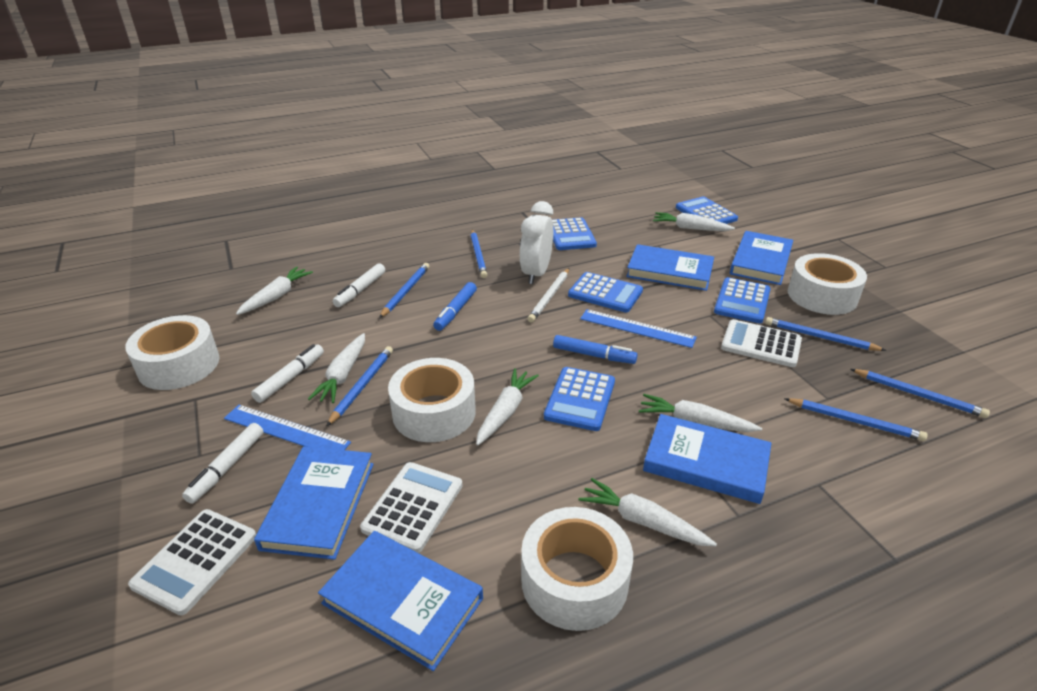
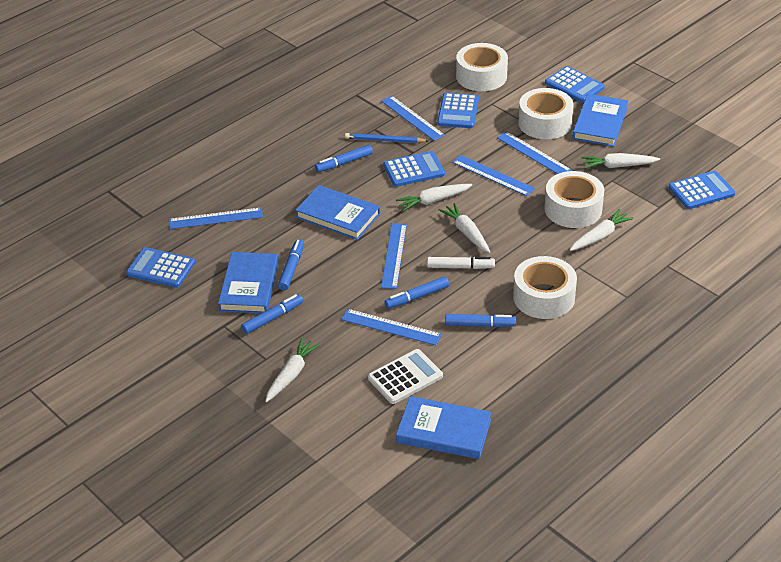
blue book: [254,446,374,560] [318,531,483,671] [626,244,714,291] [643,414,771,504] [730,231,793,285] = 5 -> [218,252,279,313] [295,185,380,240] [396,396,492,459] [572,94,628,147] = 4
blue marker: [433,282,477,331] [553,335,638,364] = 2 -> [241,294,303,334] [278,239,304,290] [315,145,373,172] [385,277,449,309] [445,314,516,327] = 5
blue pencil: [327,346,393,426] [379,263,429,318] [471,230,487,278] [765,317,886,351] [784,398,928,441] [850,369,990,418] = 6 -> [345,133,428,143] = 1
blue ruler: [224,405,351,450] [580,309,697,348] = 2 -> [169,207,263,229] [341,309,442,345] [381,96,445,141] [381,223,407,289] [452,155,535,196] [497,131,572,174] = 6
white calculator: [128,509,256,615] [360,462,462,553] [721,319,802,367] = 3 -> [368,349,443,404] = 1
white carrot: [236,266,313,315] [308,333,365,403] [476,368,539,446] [579,478,717,546] [639,394,762,432] [653,212,735,231] = 6 -> [265,338,320,403] [396,184,472,211] [439,203,491,253] [570,209,634,251] [581,153,660,169] = 5
white clock: [520,201,553,284] = 1 -> none = 0
white marker: [182,423,263,504] [251,344,324,403] [333,263,385,307] = 3 -> [427,257,495,269] = 1
white pencil: [528,268,569,322] = 1 -> none = 0

